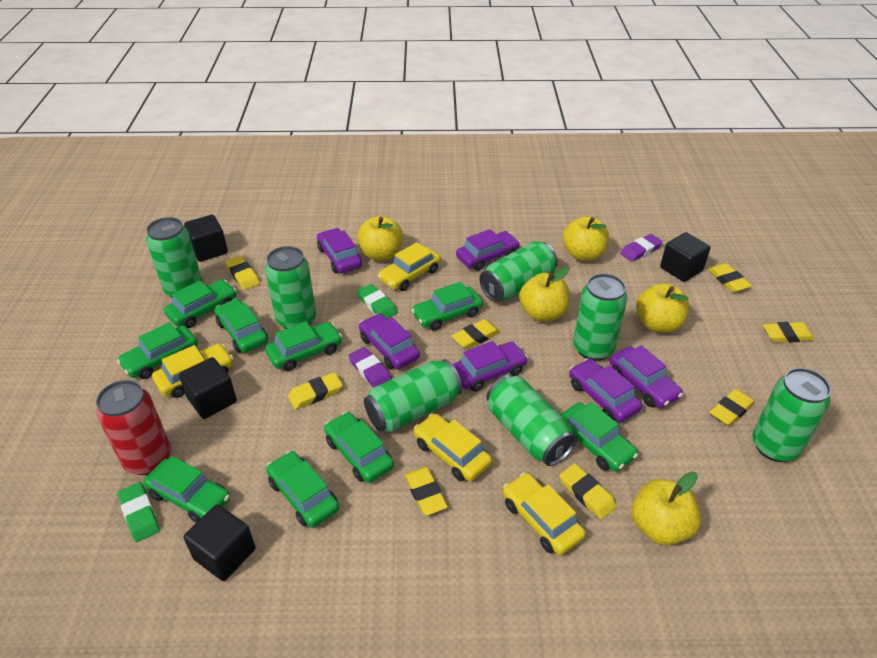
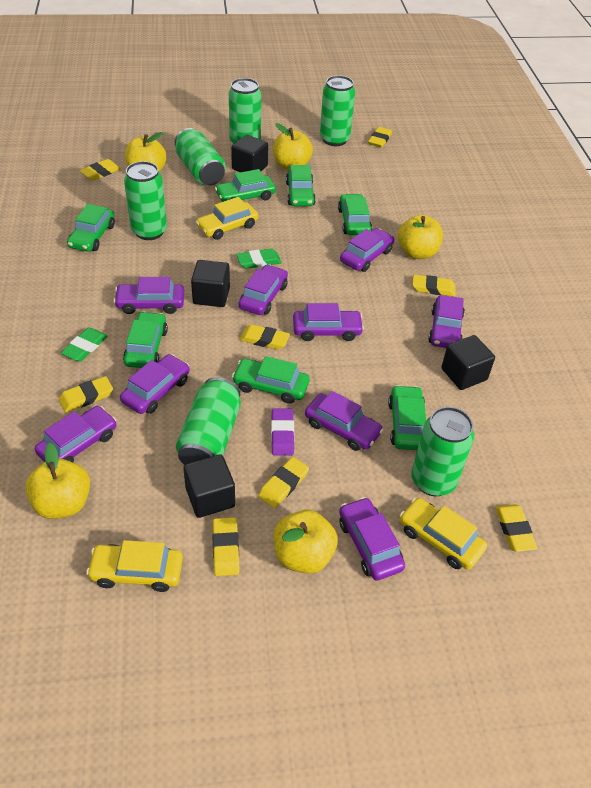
green can: [146,217,202,297] [265,246,316,329] [364,359,462,432] [479,241,558,302] [486,375,577,466] [573,273,628,361] [753,368,831,462] = 7 -> [124,161,167,240] [175,128,226,186] [176,377,241,465] [229,78,261,144] [320,75,355,146] [411,407,474,496] = 6
green car: [117,322,198,379] [143,456,230,523] [164,279,236,328] [214,299,268,353] [265,321,342,371] [266,451,339,528] [324,412,394,483] [411,282,483,331] [560,402,638,472] = 9 -> [67,204,115,252] [123,311,168,368] [215,169,276,202] [232,356,310,404] [286,165,316,206] [338,194,372,235] [388,385,426,450] = 7
purple car: [317,228,362,273] [359,313,420,369] [453,341,528,392] [456,229,520,271] [569,358,642,422] [610,345,683,408] = 6 -> [35,406,116,462] [114,277,184,314] [120,354,190,414] [239,264,288,315] [293,303,364,341] [305,391,383,451] [339,497,405,581] [340,228,394,272] [428,295,465,348] = 9
purple eraser: [349,347,392,388] [620,234,663,262] = 2 -> [271,408,294,456] = 1
red can: [96,380,171,475] = 1 -> none = 0
yellow car: [152,344,233,398] [378,242,441,291] [414,413,492,481] [503,473,586,555] = 4 -> [86,540,183,592] [196,197,258,240] [400,498,487,570] = 3

